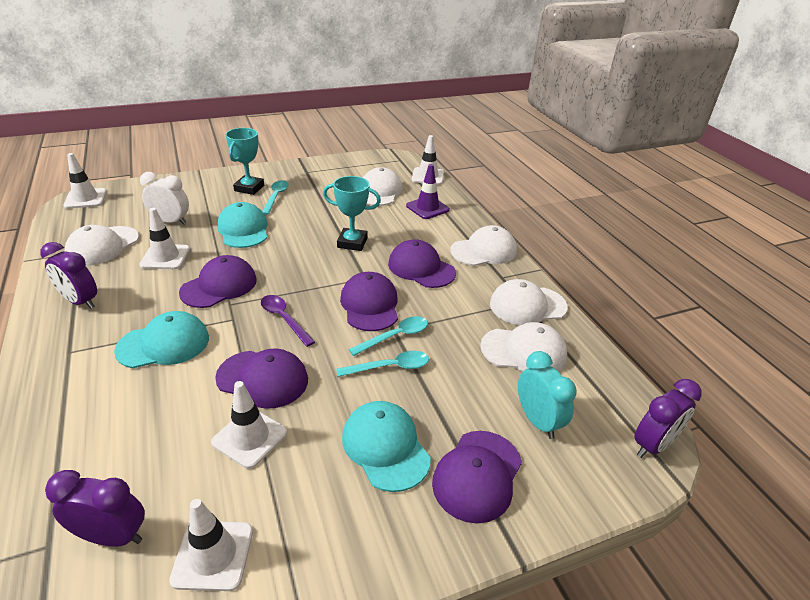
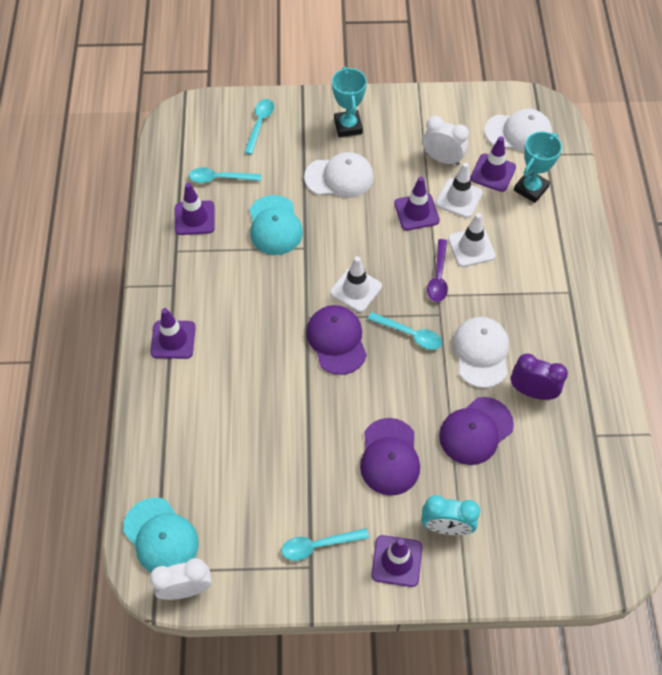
purple cap: [179,255,257,308] [215,348,308,409] [340,272,398,331] [388,239,456,288] [432,431,522,523] = 5 -> [306,305,367,375] [360,418,420,496] [439,397,514,465] = 3
purple clock: [40,242,97,309] [45,470,145,547] [634,379,702,458] = 3 -> [511,354,568,400] = 1
purple traffic cone: [406,164,450,219] = 1 -> [150,308,196,359] [175,183,215,235] [371,535,422,587] [394,177,440,230] [470,136,516,192] = 5
turquoise cap: [114,311,209,368] [217,202,267,248] [342,401,431,492] = 3 -> [123,498,199,572] [250,195,303,255] = 2
turquoise spoon: [262,180,289,215] [336,350,429,377] [349,316,428,356] = 3 -> [189,167,261,183] [244,99,274,155] [282,528,369,561] [368,312,442,350] = 4
white cap: [65,225,139,266] [363,167,403,206] [450,225,517,266] [480,322,567,372] [490,279,568,325] = 5 -> [304,152,374,198] [453,317,509,388] [484,109,552,152] = 3
white clock: [140,172,189,224] = 1 -> [150,558,212,600] [423,116,469,166] = 2
white traffic cone: [64,153,107,209] [139,208,190,269] [169,499,253,591] [211,381,287,469] [412,135,444,185] = 5 -> [330,256,382,312] [436,162,483,218] [448,213,496,267] = 3

